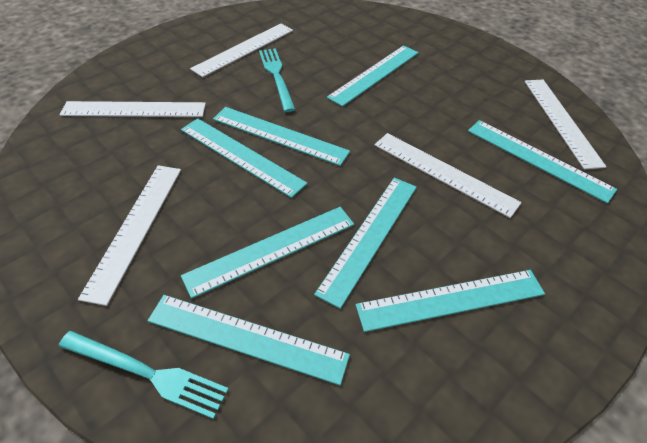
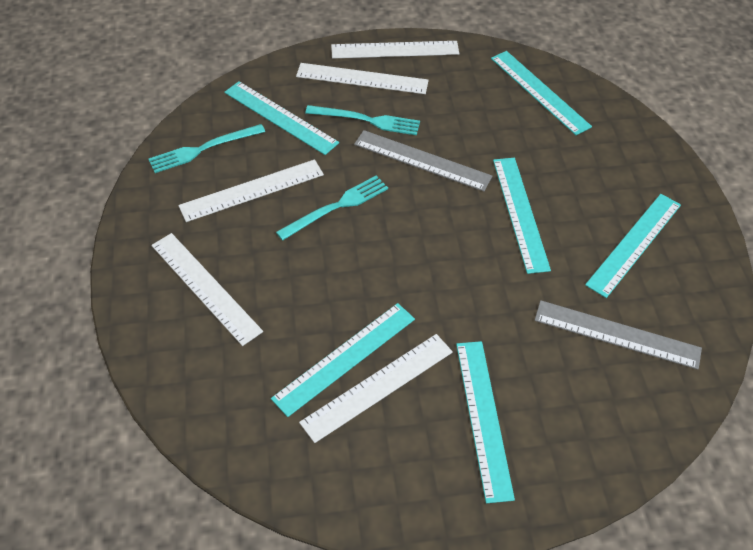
grey ruler: none = 0 -> [354,130,492,191] [535,300,702,369] = 2
turquoise fork: [59,331,229,419] [259,48,296,112] = 2 -> [148,124,265,173] [276,176,388,241] [305,105,420,135] = 3
turquoise ruler: [148,295,350,385] [181,118,307,198] [181,207,354,299] [213,107,350,166] [314,178,417,309] [327,45,419,107] [356,270,545,332] [468,120,617,203] = 8 -> [224,81,339,155] [271,303,415,417] [456,341,515,503] [491,51,592,135] [493,158,551,274] [585,194,681,298] = 6

